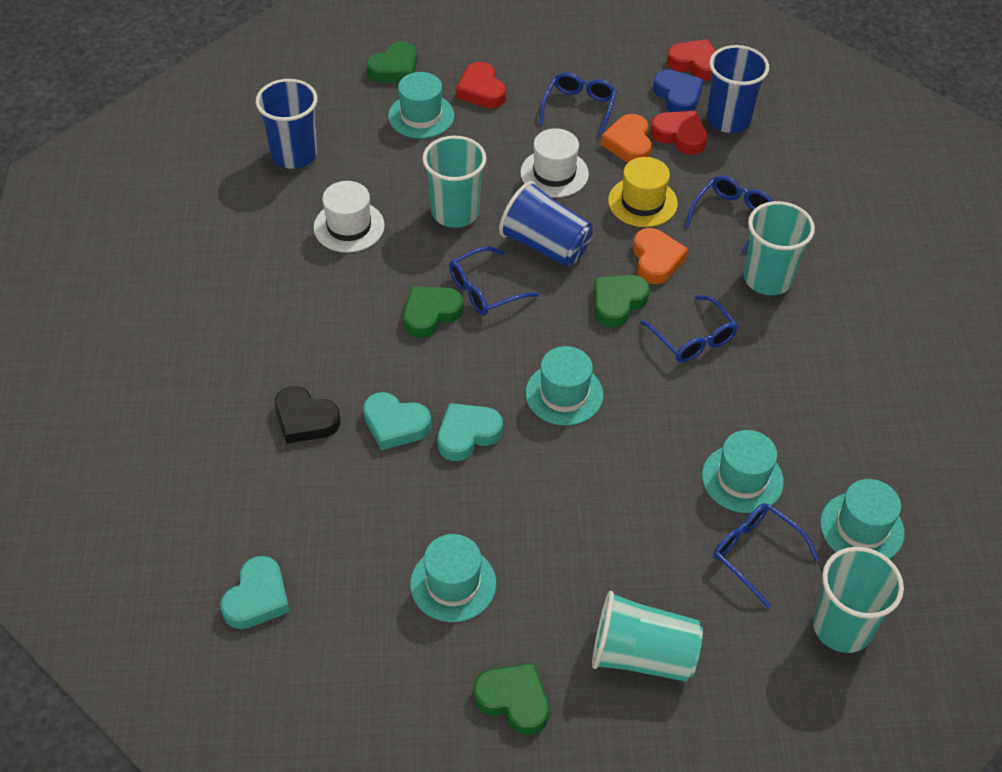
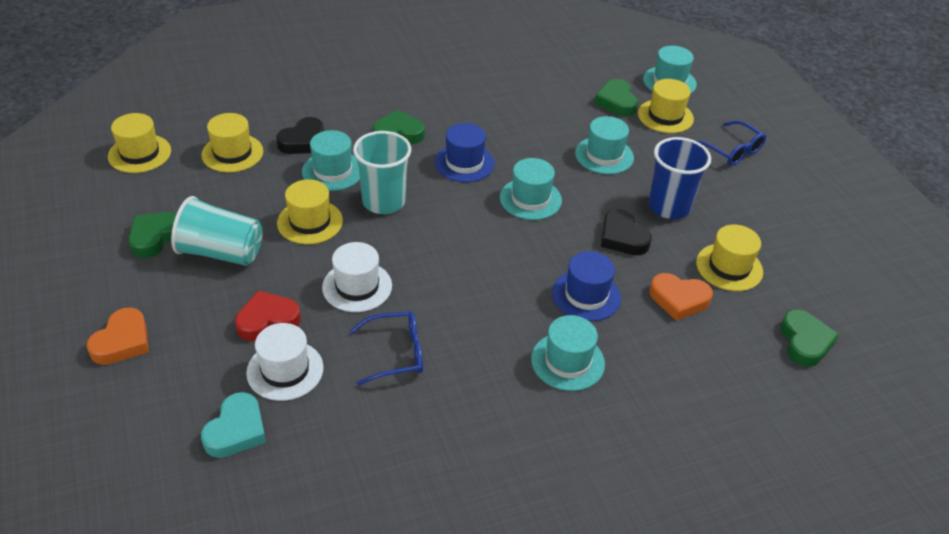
black heart: [275,386,341,444] = 1 -> [276,117,324,154] [601,209,652,255] = 2
blue cup: [256,79,318,169] [499,181,593,267] [707,45,769,133] = 3 -> [648,137,711,219] = 1
blue glasses: [449,246,539,315] [539,72,617,138] [640,295,738,363] [685,175,773,252] [713,503,819,608] = 5 -> [350,311,423,386] [697,120,766,166] = 2
blue hat: none = 0 -> [435,123,495,182] [552,251,621,321] = 2
blue heart: [653,70,704,112] = 1 -> none = 0
red heart: [456,62,506,108] [651,111,707,154] [667,39,716,81] = 3 -> [235,290,301,341] = 1
turquoise cup: [422,136,486,228] [592,591,703,682] [744,201,815,295] [813,547,904,653] = 4 -> [171,196,263,266] [353,131,411,214] = 2
turquoise heart: [220,556,290,629] [363,392,431,450] [438,403,503,461] = 3 -> [201,392,266,458] = 1
yellow hat: [608,157,678,227] = 1 -> [108,113,171,173] [201,113,263,172] [277,179,343,244] [638,79,694,133] [696,224,763,291] = 5

